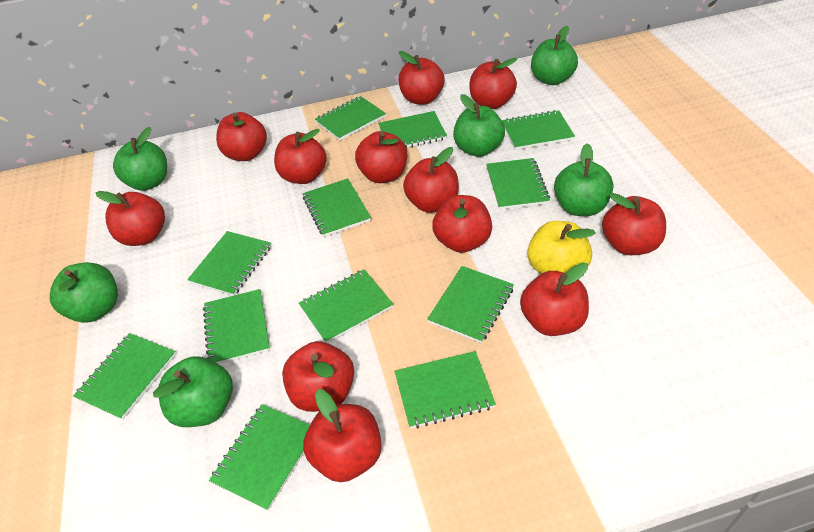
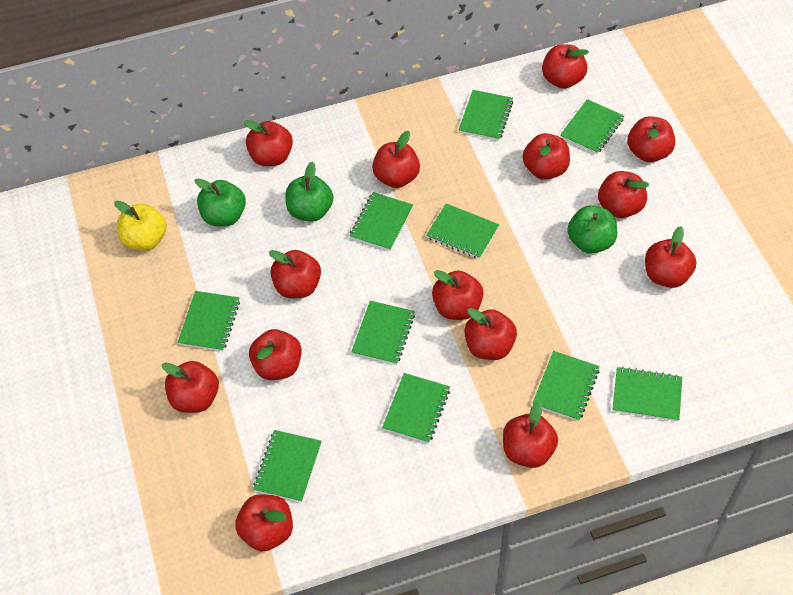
green apple: [50,262,118,323] [113,127,167,191] [153,356,233,427] [453,94,505,157] [531,26,578,85] [554,143,613,216] = 6 -> [195,179,246,226] [285,162,333,222] [567,205,617,254] = 3
green notebook: [73,333,176,420] [187,231,271,296] [203,289,270,364] [209,404,310,511] [299,269,393,343] [303,178,371,237] [315,96,386,141] [378,111,447,148] [395,351,496,429] [427,266,514,343] [486,158,550,210] [502,110,575,150] = 12 -> [178,291,240,351] [253,430,322,502] [349,192,413,251] [351,301,415,365] [382,373,450,444] [426,203,499,259] [459,90,513,141] [532,351,600,421] [560,99,624,154] [613,367,682,421] = 10
red apple: [95,191,165,246] [216,112,267,161] [274,129,327,184] [282,341,354,412] [303,389,382,482] [355,131,407,183] [399,51,444,105] [403,147,459,213] [432,195,492,253] [469,58,517,109] [520,263,589,336] [602,193,666,255] = 12 -> [161,361,219,413] [235,494,293,552] [244,120,293,166] [249,329,302,380] [269,250,321,298] [372,131,420,188] [432,270,484,320] [464,308,517,360] [503,402,558,468] [522,133,570,180] [542,44,589,89] [598,171,649,218] [627,116,675,162] [645,226,696,288] = 14

